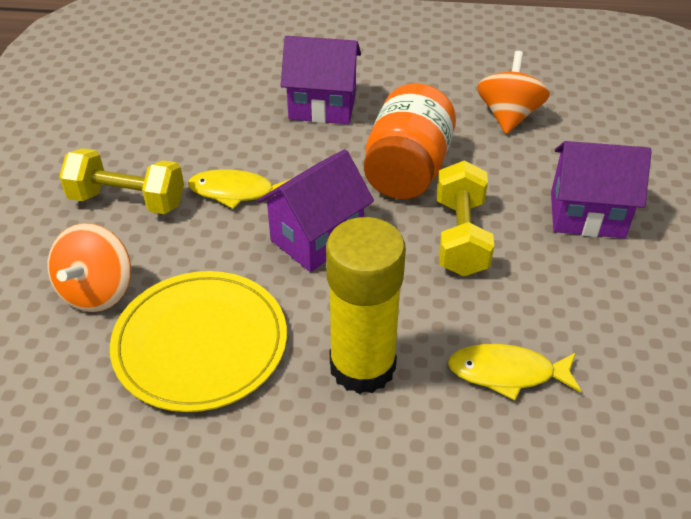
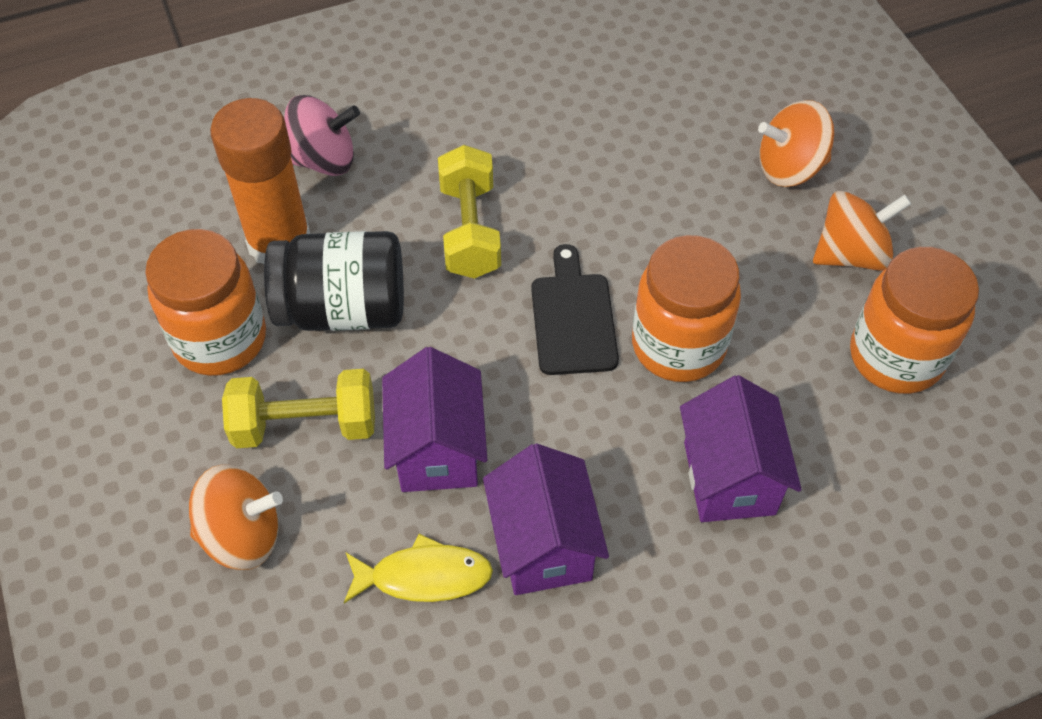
black cutting board: none = 0 -> [531,244,619,375] = 1
black jar: none = 0 -> [264,231,404,331] = 1
orange glue stick: none = 0 -> [210,98,310,264] = 1
orange jar: [364,83,456,199] = 1 -> [145,229,266,376] [632,235,741,382] [850,247,979,394] = 3
orange spinning top: [48,223,131,312] [477,51,550,134] = 2 -> [189,465,283,570] [758,100,834,187] [813,191,911,271] = 3
pink spinning top: none = 0 -> [284,95,360,176] = 1
yellow fish: [188,169,291,209] [448,344,581,401] = 2 -> [344,534,493,604] = 1
yellow glue stick: [326,217,406,394] = 1 -> none = 0
yellow plate: [110,271,287,412] = 1 -> none = 0

